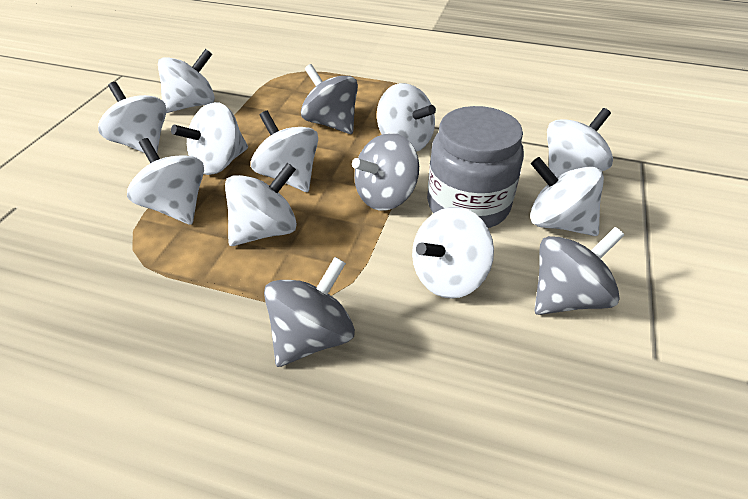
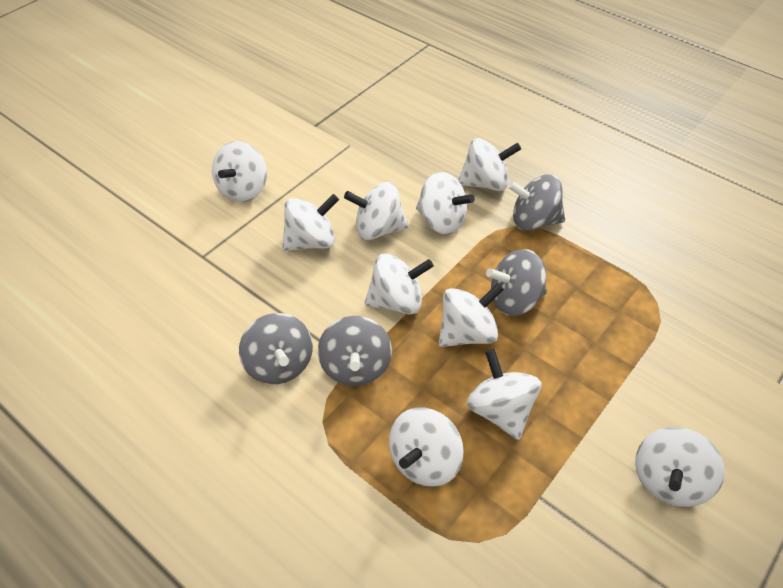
grey jar: [427,106,524,228] = 1 -> none = 0

